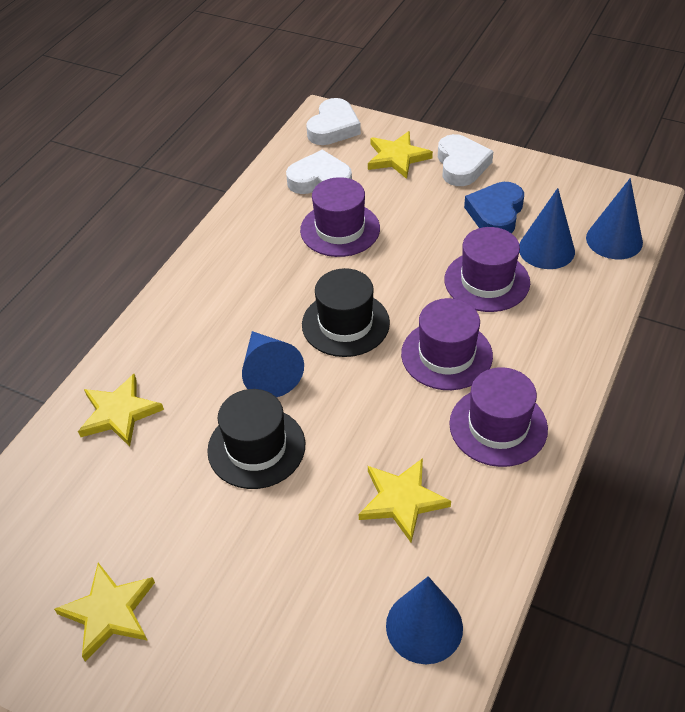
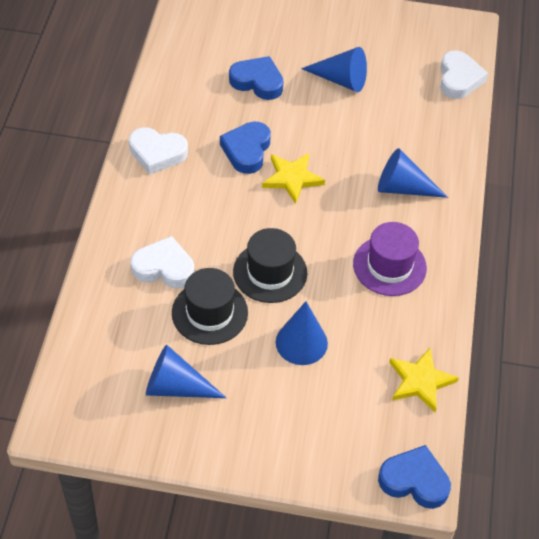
blue heart: [464,182,524,234] = 1 -> [220,122,271,174] [229,56,283,100] [378,445,451,509] = 3
purple hat: [300,177,380,257] [401,298,493,390] [445,227,530,312] [449,367,548,467] = 4 -> [353,222,427,296] = 1
yellow star: [54,563,155,661] [78,374,164,447] [359,458,451,543] [368,131,433,179] = 4 -> [262,153,325,204] [389,348,459,412] = 2

